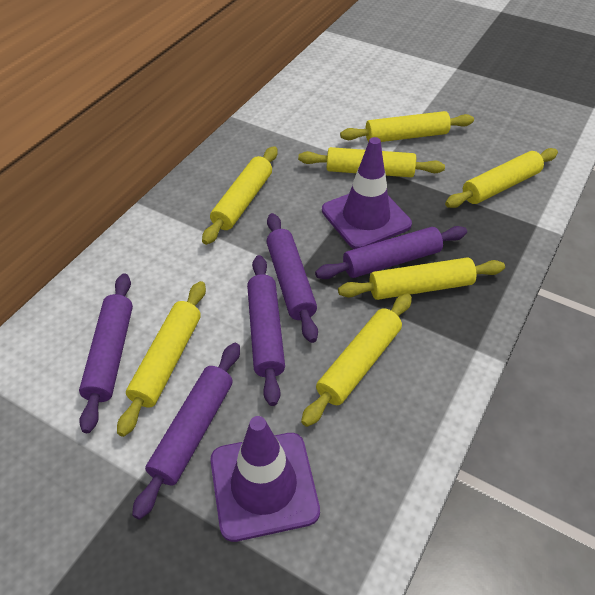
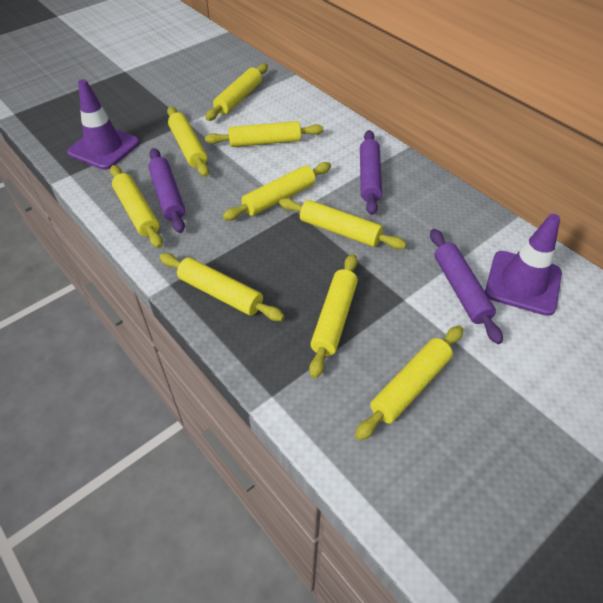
purple rolling pin: [79,273,133,433] [132,343,240,520] [247,255,285,406] [266,213,318,343] [315,226,467,279] = 5 -> [148,148,185,233] [360,130,382,215] [430,229,503,344] = 3
yellow rolling pin: [117,281,206,437] [202,146,277,245] [298,147,445,177] [301,294,412,427] [338,257,505,300] [340,111,474,142] [445,148,558,208] = 7 -> [110,165,163,248] [160,253,285,321] [167,106,209,177] [205,63,268,121] [205,121,324,147] [223,162,331,221] [279,198,407,249] [309,254,358,378] [355,326,463,441] = 9

